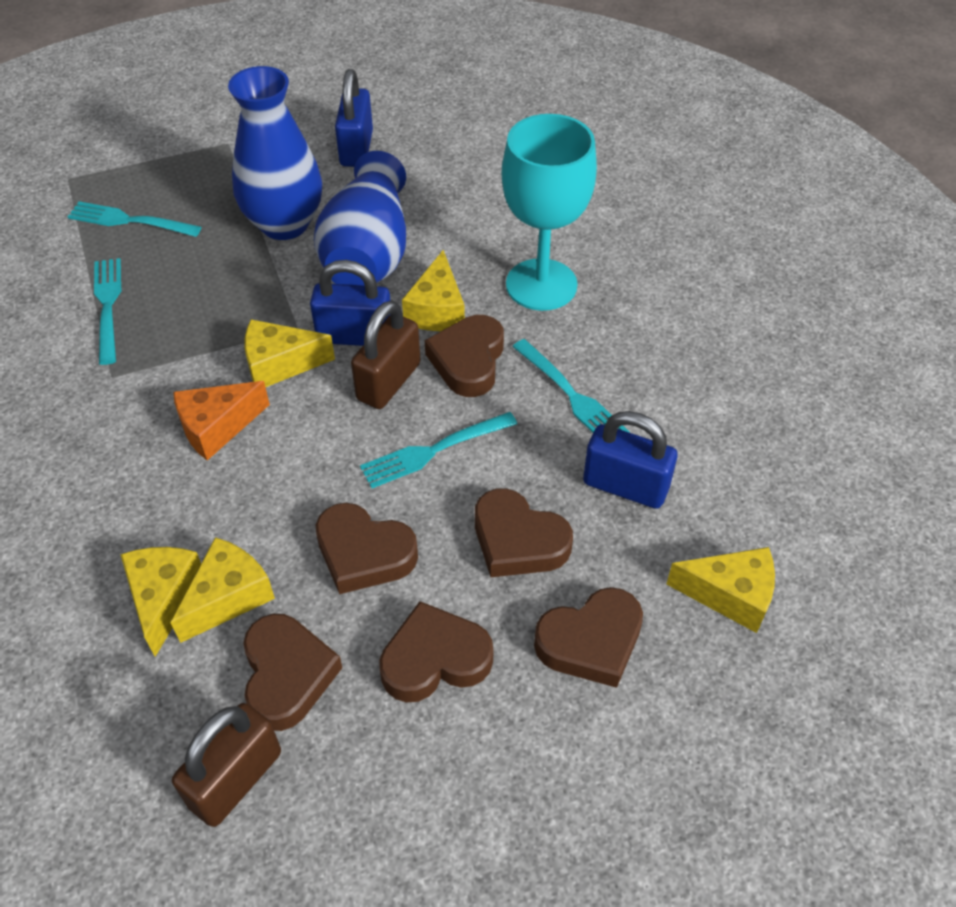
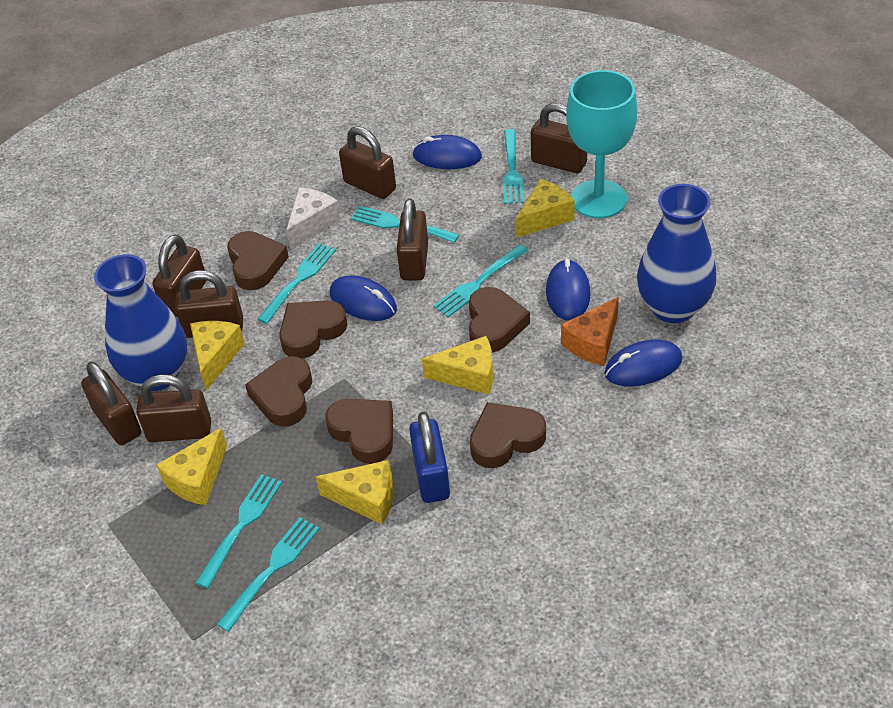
blue mouse: none = 0 -> [330,275,397,321] [413,135,482,169] [546,259,590,321] [604,340,683,386] = 4
blue padlock: [310,260,390,346] [335,69,373,167] [583,411,678,509] = 3 -> [409,412,450,503] = 1
brown padlock: [172,703,281,827] [351,301,420,409] = 2 -> [81,362,141,445] [136,374,211,442] [152,235,207,317] [175,270,243,338] [339,126,396,199] [397,198,428,280] [531,103,587,173] = 7
turquoise fork: [67,201,201,237] [94,258,121,365] [360,412,517,488] [512,339,630,433] = 4 -> [196,474,282,588] [217,517,320,632] [257,243,336,324] [351,206,459,243] [433,244,528,317] [503,129,524,204] = 6
white cheese: none = 0 -> [286,188,341,249] = 1

